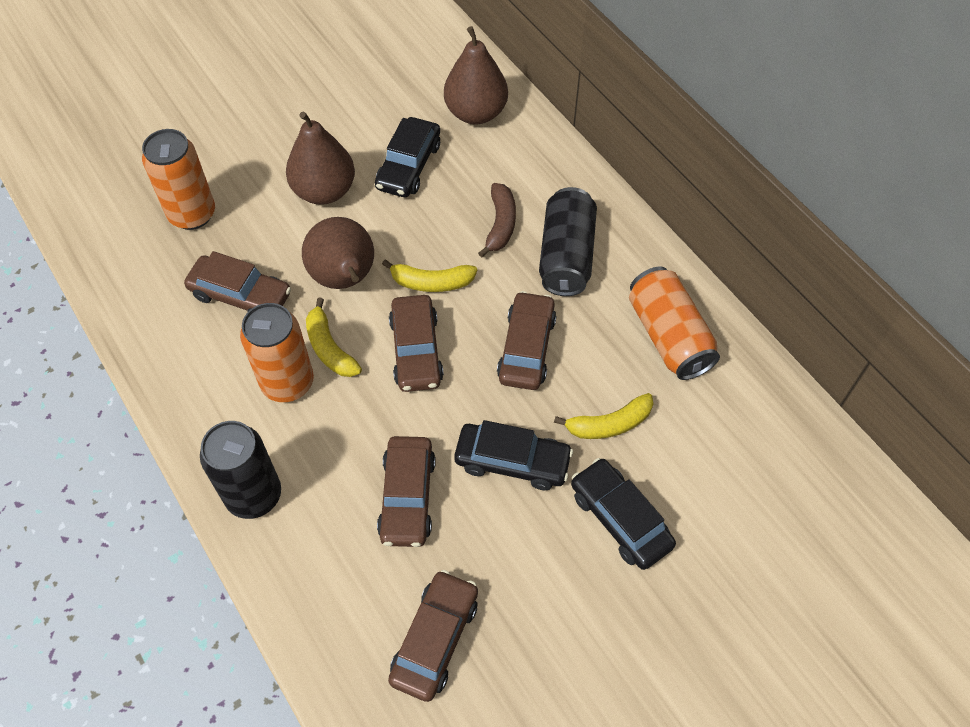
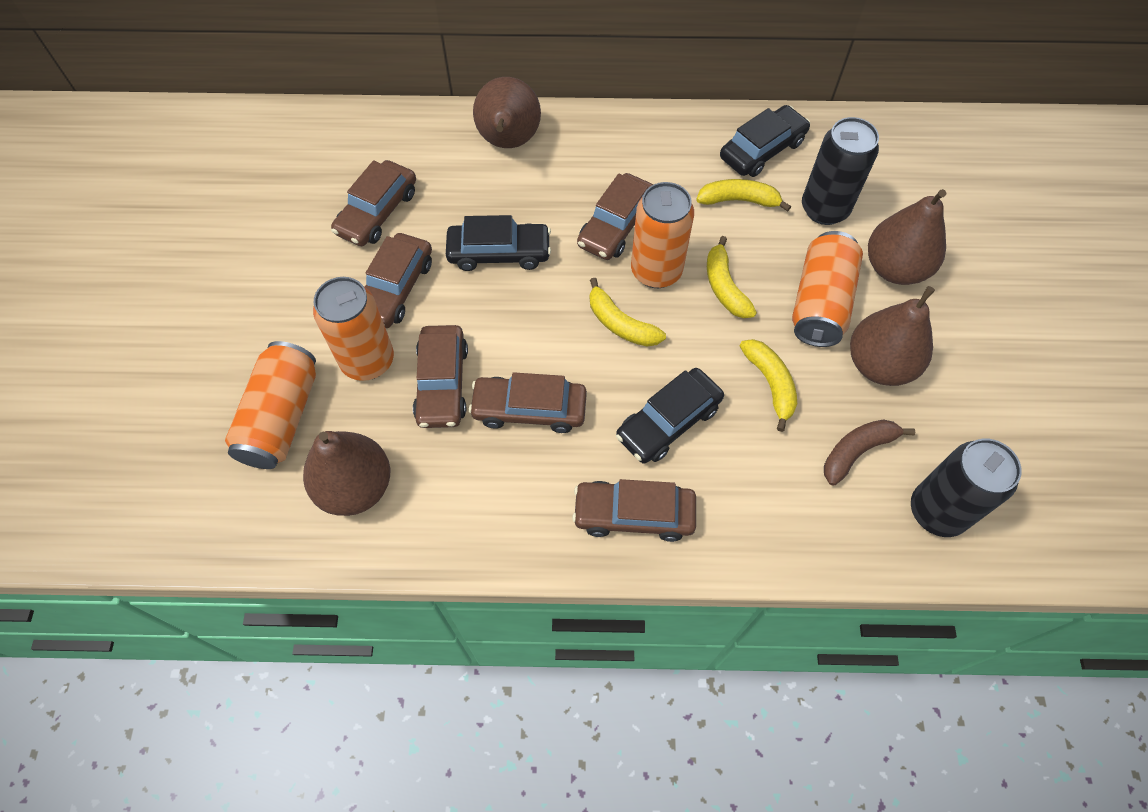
brown car: [184,251,291,312] [377,436,436,547] [388,570,478,702] [389,295,444,392] [497,291,556,390] = 5 -> [331,160,416,246] [365,233,432,328] [413,325,468,428] [469,372,587,433] [572,479,696,542] [577,173,653,260] = 6
brown pear: [286,112,355,205] [302,217,374,289] [444,26,508,124] = 3 -> [303,431,390,516] [473,77,541,148] [850,286,935,386] [868,189,946,285] = 4
orange can: [142,129,215,230] [240,303,314,402] [629,267,720,380] = 3 -> [225,341,316,469] [313,277,394,381] [631,182,694,288] [792,231,863,347] = 4
yellow banana: [306,297,362,377] [382,260,477,292] [554,393,654,439] = 3 -> [590,278,666,347] [696,179,791,211] [707,236,757,318] [739,339,797,432] = 4

